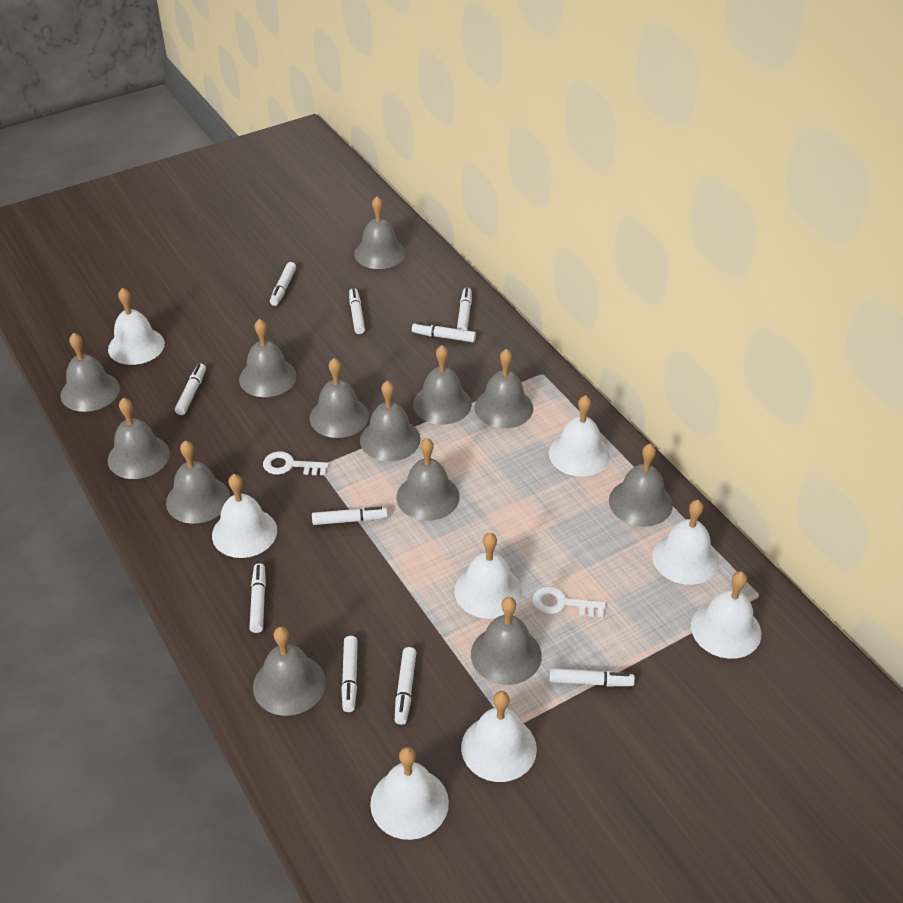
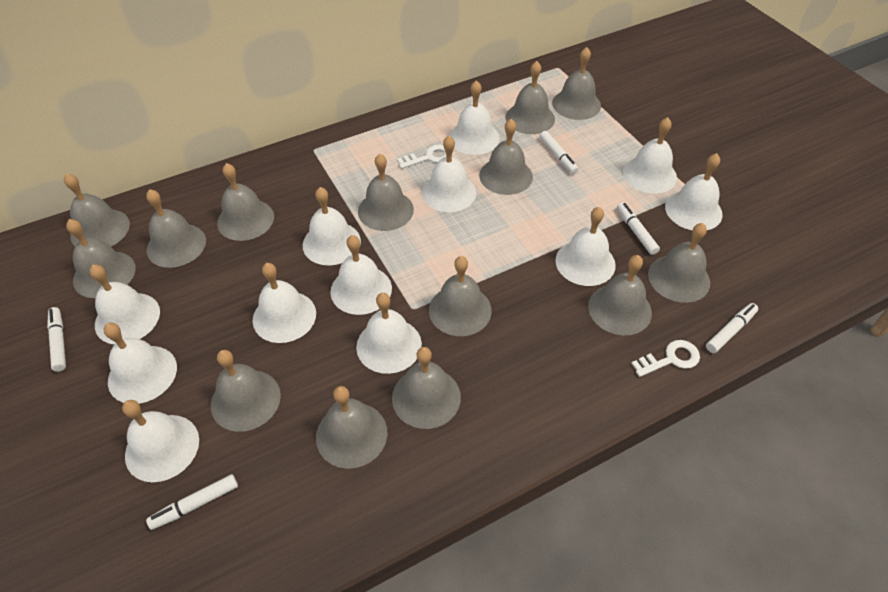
grey bell: [61,333,120,412] [108,398,170,479] [166,441,230,524] [239,319,297,397] [253,627,326,716] [310,358,369,438] [354,196,406,269] [360,381,420,461] [396,438,460,521] [413,345,472,425] [471,597,542,685] [475,349,533,428] [609,443,673,527] = 13 -> [64,173,130,246] [66,219,136,298] [146,189,206,268] [211,350,281,432] [217,163,274,241] [316,386,387,469] [358,154,414,231] [392,347,461,429] [429,256,492,336] [479,119,533,195] [505,61,555,134] [552,47,601,120] [588,255,652,335] [648,223,710,303] = 14
white bell: [108,288,165,365] [212,474,277,558] [370,747,449,840] [454,533,522,619] [461,691,537,782] [549,395,610,477] [652,500,719,585] [691,571,761,659] = 8 -> [89,265,160,344] [104,323,177,404] [122,400,199,482] [252,263,316,343] [303,187,361,265] [330,235,392,315] [356,293,422,374] [422,136,476,212] [449,80,500,155] [555,207,616,286] [623,117,677,194] [665,153,723,230] = 12
white marker: [175,364,206,415] [249,563,266,633] [270,262,296,306] [312,507,388,525] [341,636,358,712] [349,288,365,334] [395,647,416,725] [412,322,476,342] [457,288,472,330] [549,668,635,686] = 10 -> [47,307,66,372] [146,474,238,530] [540,131,579,174] [617,202,660,255] [706,303,758,353] = 5

